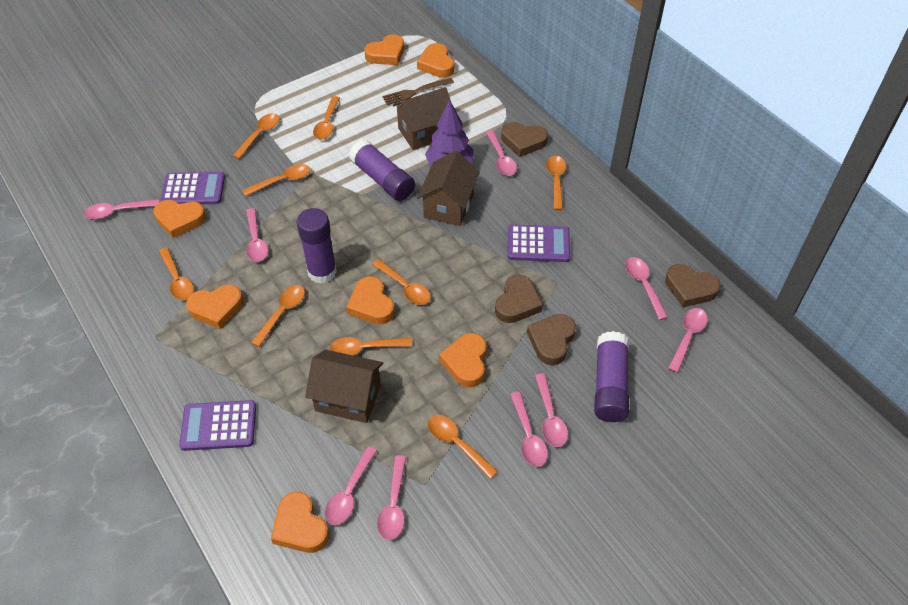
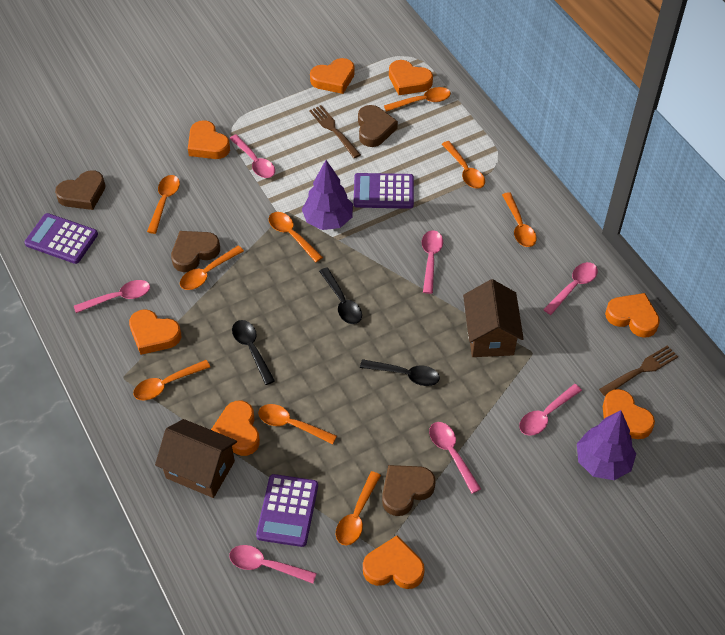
black spoon: none = 0 -> [232,320,275,385] [319,268,362,324] [360,359,440,386] = 3
brown fork: [382,78,454,105] = 1 -> [309,105,361,158] [599,345,678,396] = 2
brown house: [305,350,383,423] [393,87,451,150] [417,151,480,226] = 3 -> [155,419,237,498] [463,279,524,357] = 2
orange heart: [153,200,206,238] [186,284,243,329] [271,492,329,553] [346,276,395,325] [364,34,404,65] [417,43,455,78] [439,333,487,387] = 7 -> [129,309,181,355] [188,120,230,159] [211,400,260,456] [310,58,354,94] [363,536,425,589] [389,60,433,95] [603,389,655,439] [605,293,660,338] = 8
pink spoon: [84,199,159,220] [246,208,268,262] [325,446,377,525] [377,455,406,540] [486,130,517,176] [510,392,548,467] [535,374,568,447] [625,257,668,320] [668,308,708,373] = 9 -> [74,280,150,313] [229,134,275,178] [229,545,317,584] [422,230,443,294] [429,422,481,494] [519,384,582,436] [543,262,598,315] = 7
purple glue stick: [297,208,337,283] [349,139,415,201] [594,331,629,422] = 3 -> none = 0
purple tree: [425,100,473,166] = 1 -> [302,160,353,230] [577,410,636,480] = 2

